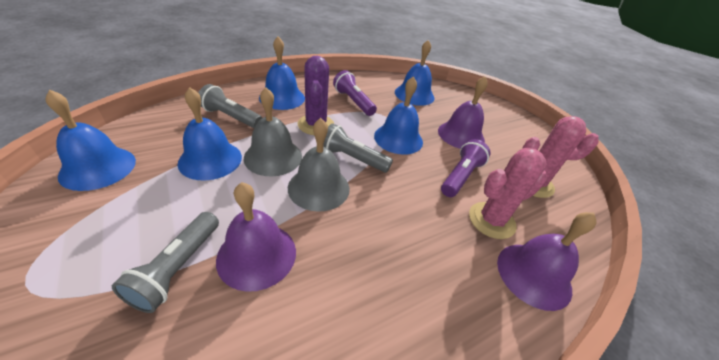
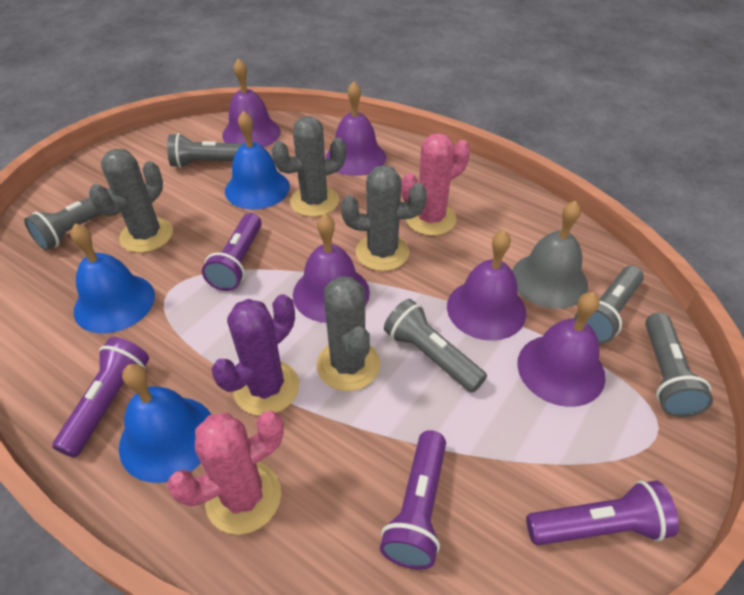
blue bell: [46,90,136,191] [178,87,242,181] [259,37,305,110] [374,76,423,155] [395,40,435,106] = 5 -> [70,223,155,333] [119,364,211,483] [225,111,290,209] = 3
grey bell: [244,88,302,177] [288,118,350,212] = 2 -> [512,200,588,309] = 1
grey cactus: none = 0 -> [89,149,173,253] [271,116,346,217] [316,276,380,391] [341,165,427,271] = 4
grey flashlight: [112,212,219,313] [199,84,262,128] [323,124,393,173] = 3 -> [24,188,113,250] [167,133,242,168] [384,299,487,393] [574,266,644,344] [645,313,713,417] = 5
purple bell: [216,182,296,292] [438,76,488,149] [497,212,597,311] = 3 -> [222,58,281,147] [293,214,370,323] [326,81,386,176] [447,230,526,341] [517,292,606,407] = 5
purple flashlight: [333,70,377,116] [441,139,491,197] = 2 -> [52,337,149,457] [202,213,262,291] [380,430,446,569] [526,480,679,545] = 4

